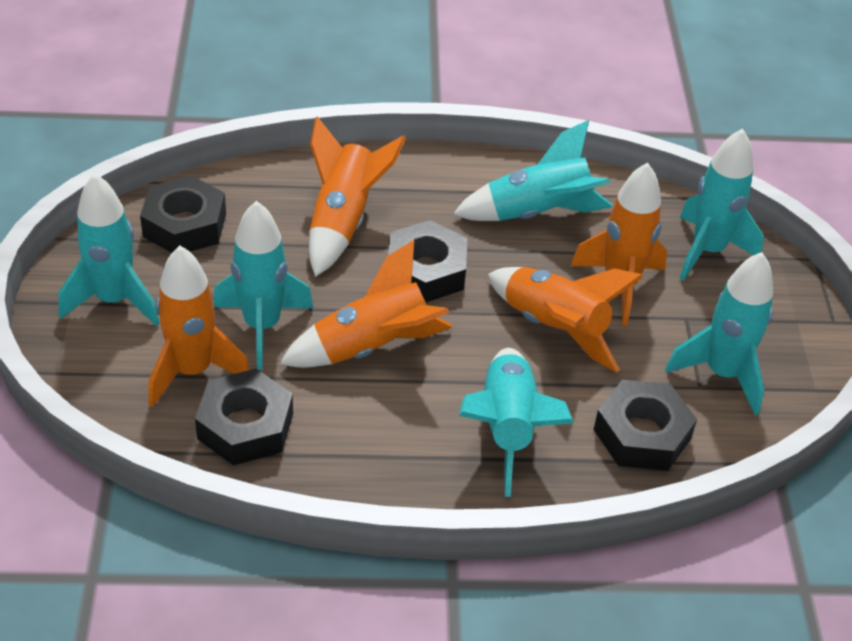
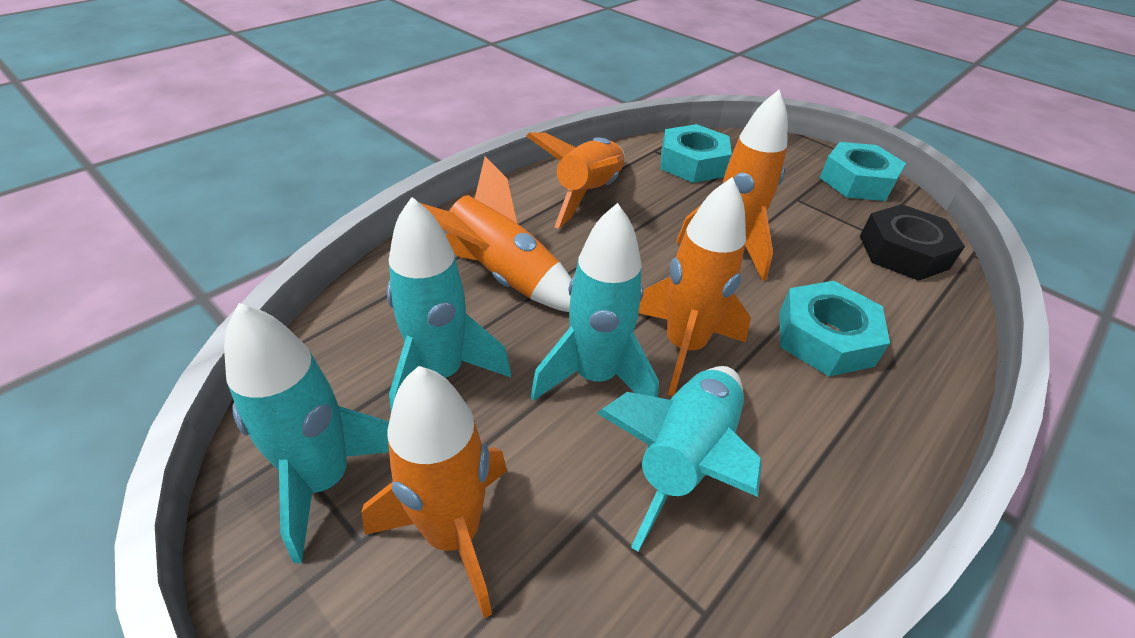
black nut: [140,175,226,253] [195,369,293,465] [388,220,467,302] [593,380,697,471] = 4 -> [860,204,965,281] = 1
turquoise nut: none = 0 -> [660,124,732,183] [779,281,890,376] [820,142,906,201] = 3
turquoise rocket: [58,173,160,326] [213,201,313,370] [453,120,613,221] [459,348,574,497] [665,252,773,415] [679,128,764,281] = 6 -> [224,303,389,563] [387,197,511,411] [531,203,659,401] [597,366,762,551] = 4

